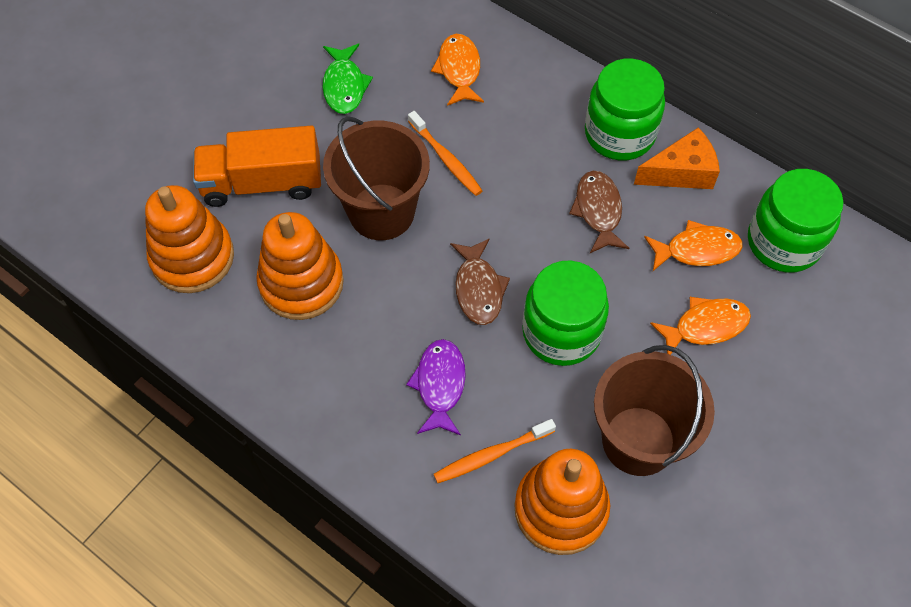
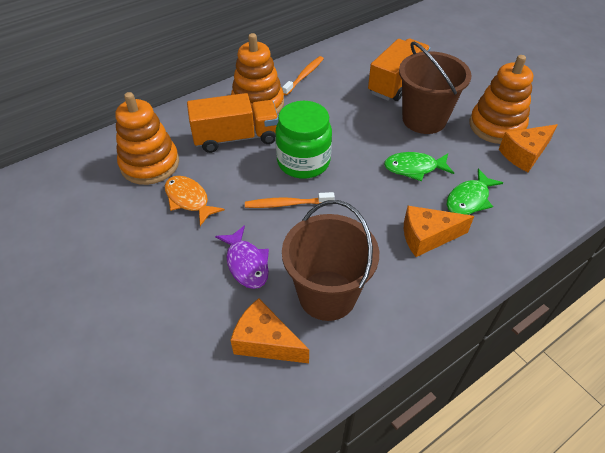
brown fish: [450,238,510,325] [569,171,629,253] = 2 -> none = 0
green fish: [323,44,373,114] = 1 -> [384,152,454,181] [447,169,503,215] = 2
green jar: [522,260,609,366] [585,59,665,161] [748,169,844,273] = 3 -> [275,101,332,179] = 1
orange cheese: [634,127,720,189] = 1 -> [231,298,309,363] [404,206,474,257] [499,124,558,172] = 3
orange fish: [431,34,484,106] [644,220,743,271] [650,297,751,355] = 3 -> [165,176,225,226] = 1
orange truck: [193,125,321,207] = 1 -> [187,93,278,153] [368,39,430,101] = 2

